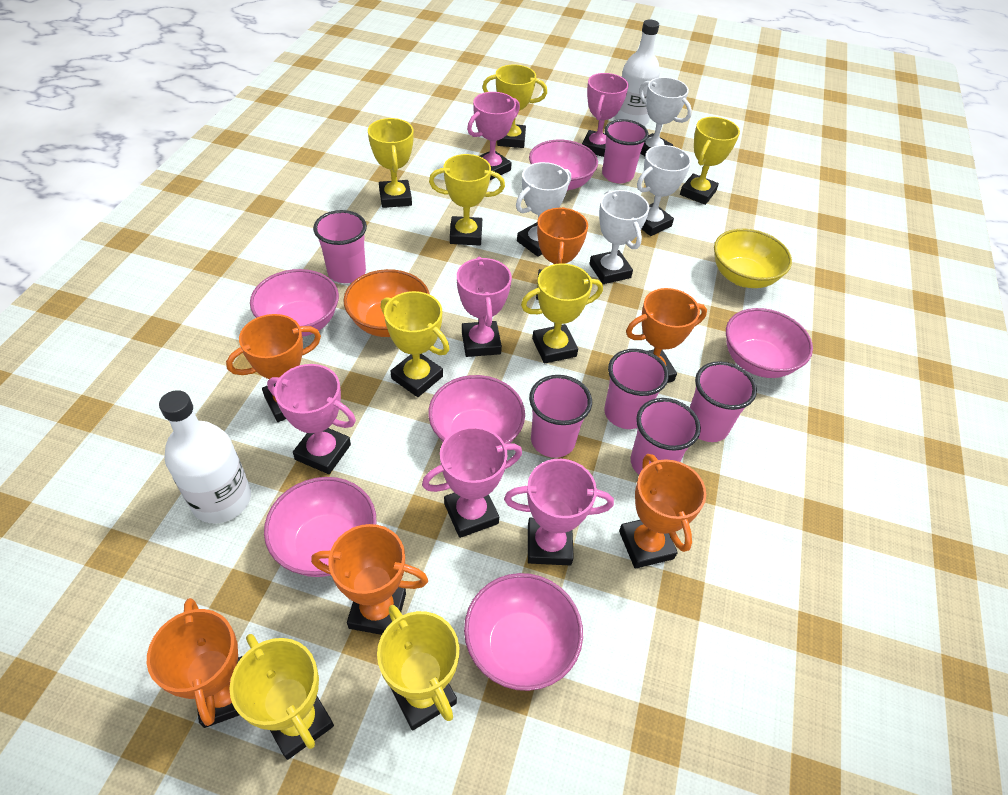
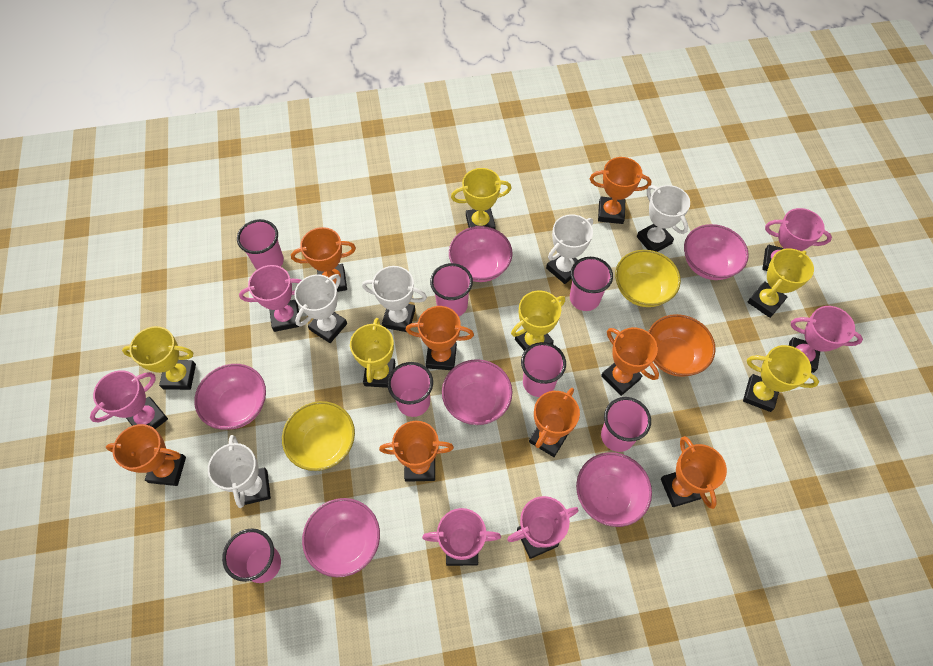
orange trophy: [147,598,243,728] [226,314,321,422] [311,524,428,635] [536,207,588,300] [619,454,706,569] [626,288,707,383] = 6 -> [106,424,186,486] [291,227,356,292] [379,421,454,482] [406,306,474,370] [529,388,580,457] [590,157,651,224] [601,327,659,396] [661,436,727,509] = 8
pink cup: [313,210,367,283] [529,375,592,458] [602,119,649,183] [604,349,669,429] [631,398,701,475] [690,361,757,442] = 6 -> [222,528,281,583] [237,219,284,270] [387,362,433,417] [430,263,473,316] [521,342,566,397] [570,257,613,311] [601,397,651,452] = 7
white bottle: [159,390,251,523] [614,20,660,126] = 2 -> none = 0
white trophy: [516,162,571,257] [590,190,649,284] [637,145,692,236] [639,77,692,156] = 4 -> [208,435,271,508] [294,274,347,343] [362,266,427,332] [546,214,593,284] [637,185,690,252] = 5
yellow bowl: [714,229,792,288] = 1 -> [282,401,355,471] [615,250,681,307] = 2
yellow trophy: [229,634,334,760] [368,118,413,208] [377,605,459,731] [381,291,449,397] [429,154,505,246] [482,64,547,148] [521,263,603,363] [680,117,740,205] = 8 -> [122,326,196,390] [350,318,395,388] [451,168,512,229] [511,290,565,351] [743,345,819,412] [748,248,814,318] = 6

